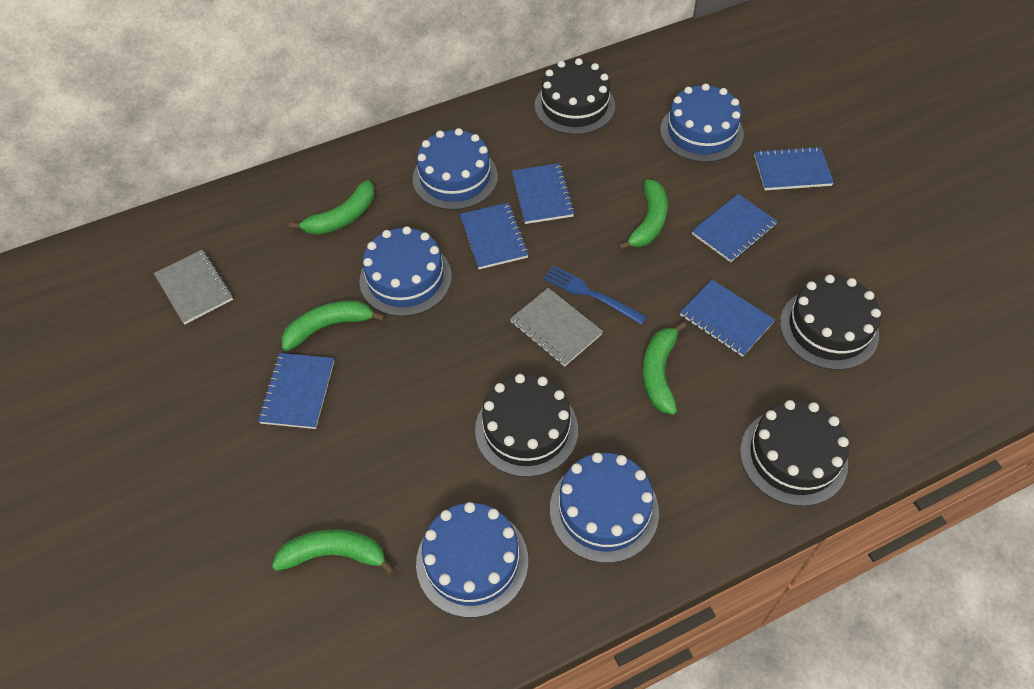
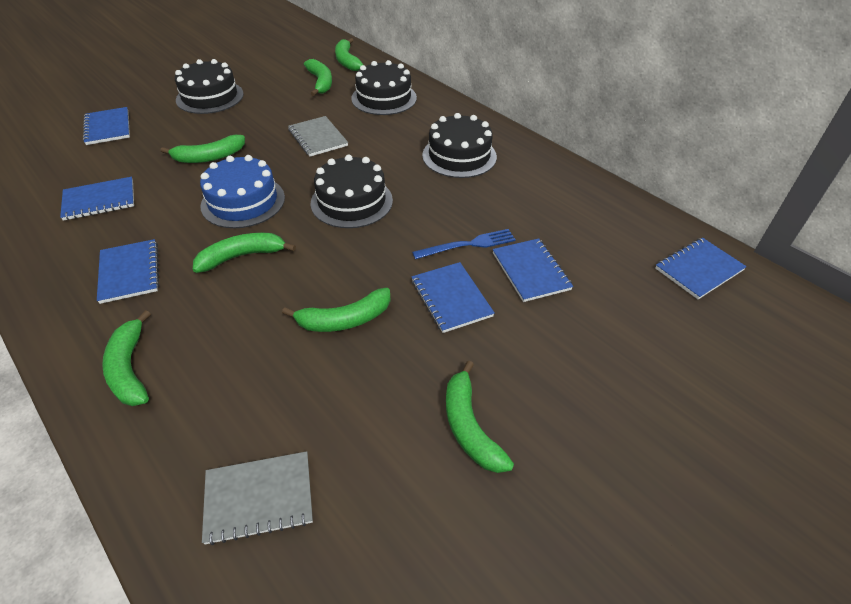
blue cake: [360,226,452,317] [413,128,498,210] [416,502,528,618] [550,453,659,563] [660,83,744,162] = 5 -> [200,155,285,228] = 1
green banana: [272,529,395,576] [281,301,385,351] [289,180,374,235] [618,179,668,251] [642,322,687,415] = 5 -> [102,310,151,406] [161,135,245,163] [193,233,296,273] [282,288,391,332] [304,59,332,96] [335,38,363,71] [446,361,514,473] = 7

